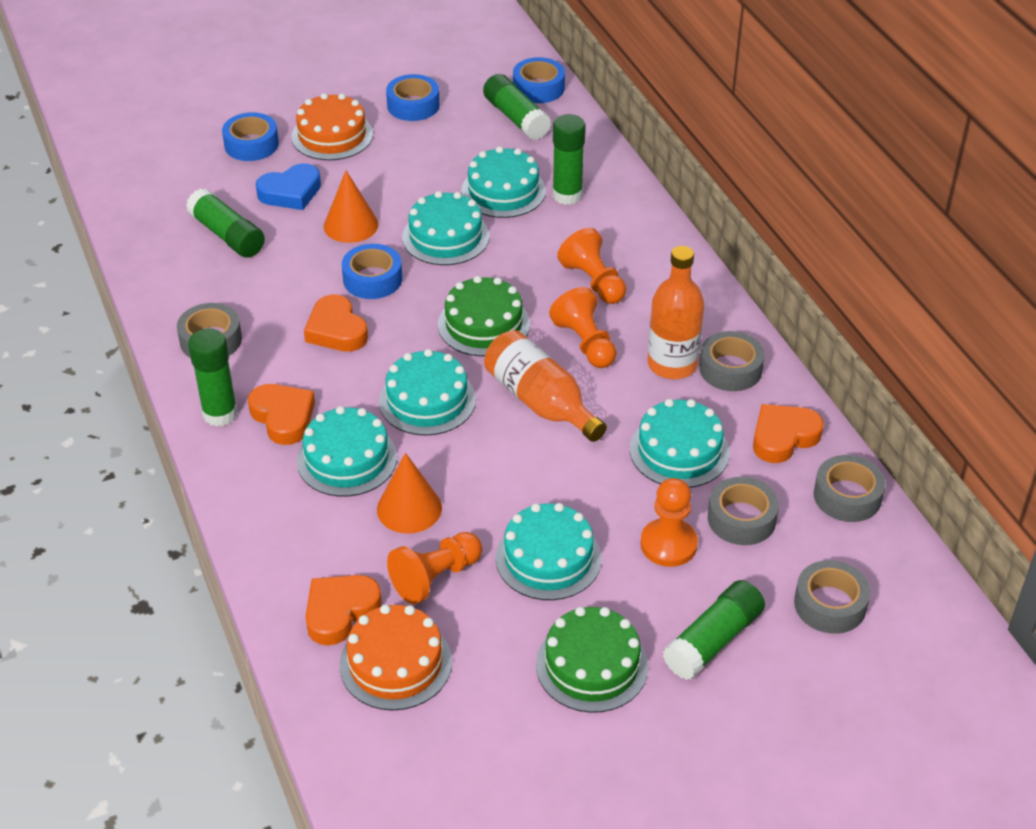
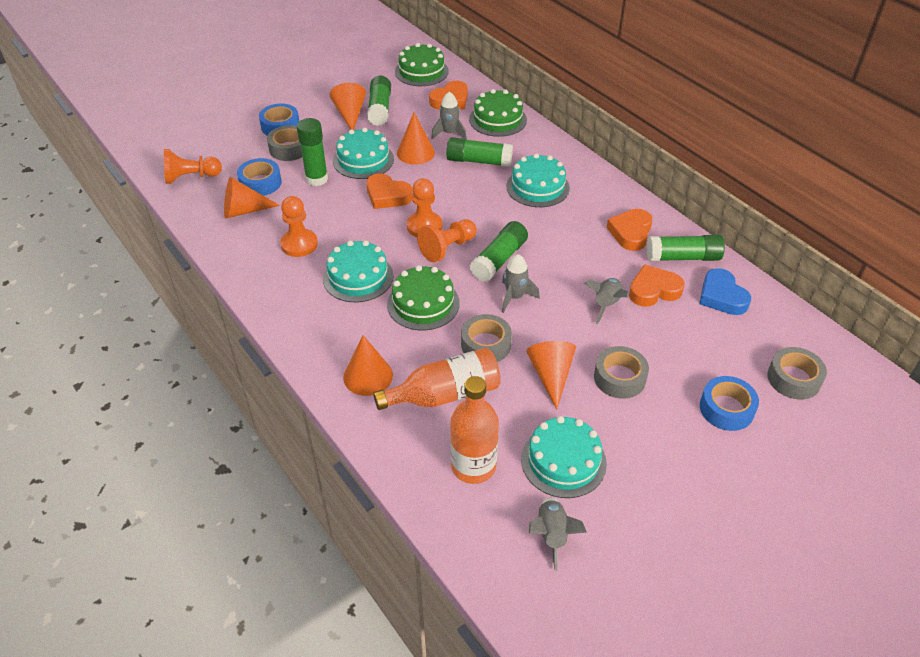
blue tape: [222,112,279,161] [342,244,402,299] [386,74,440,121] [513,57,565,103] = 4 -> [237,158,282,196] [259,104,299,136] [700,376,759,431] = 3
green cake: [438,276,530,356] [536,607,648,713] = 2 -> [387,265,460,330] [395,43,449,86] [469,89,527,137] = 3
grey rocket: none = 0 -> [431,92,467,140] [502,254,540,313] [529,498,587,571] [584,278,629,324] = 4
grey tape: [177,303,242,358] [699,331,765,391] [708,477,779,545] [794,560,870,634] [814,455,886,522] = 5 -> [267,125,302,161] [461,314,512,362] [594,346,649,399] [767,347,827,399] = 4
orange cake: [292,93,373,160] [340,604,452,711] = 2 -> none = 0
orange cone: [324,171,378,243] [377,453,442,534] = 2 -> [224,177,280,219] [330,83,366,130] [343,335,393,396] [397,113,435,165] [526,341,576,409] = 5
turquoise cake: [297,406,397,497] [379,349,476,436] [402,191,490,265] [461,146,546,218] [496,503,602,600] [630,399,730,488] = 6 -> [323,240,393,302] [333,128,394,179] [507,153,570,207] [521,416,607,498] = 4

